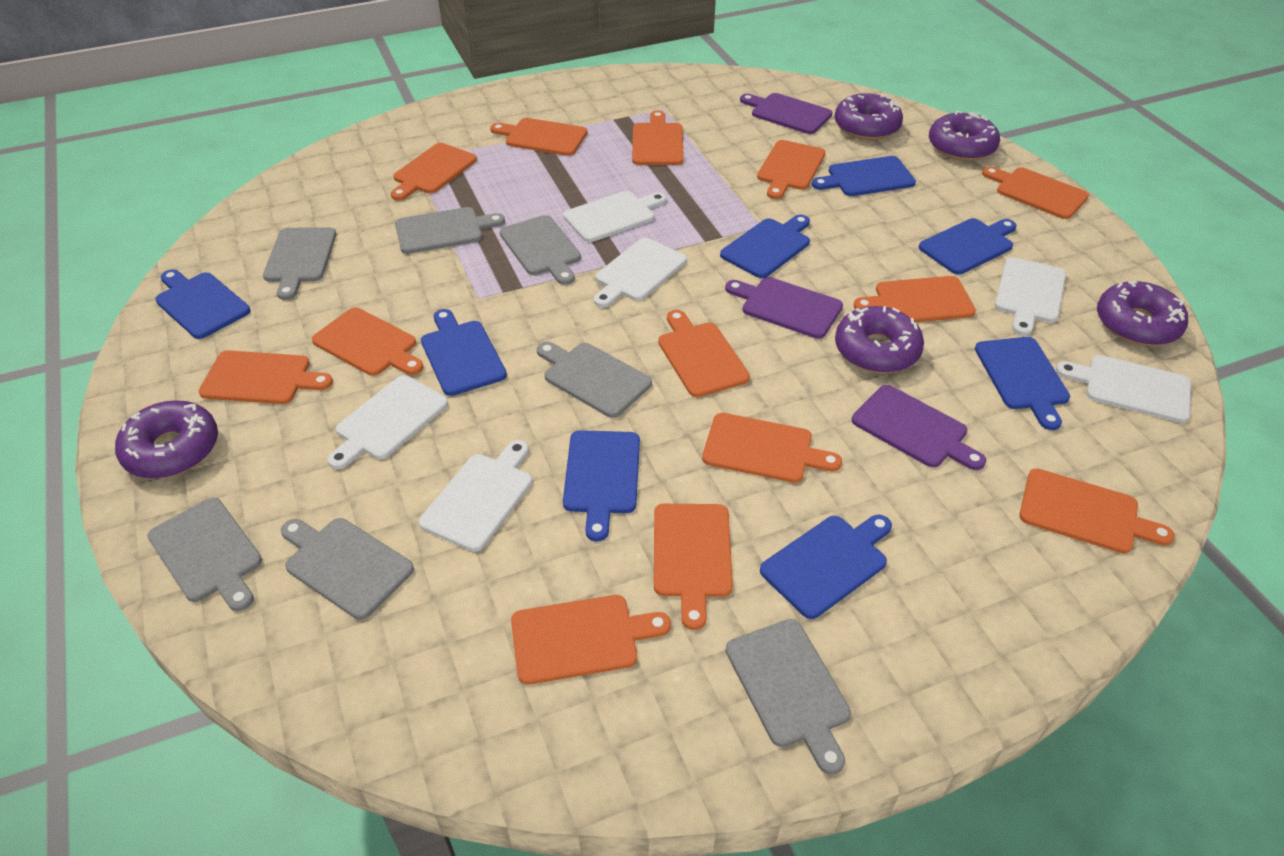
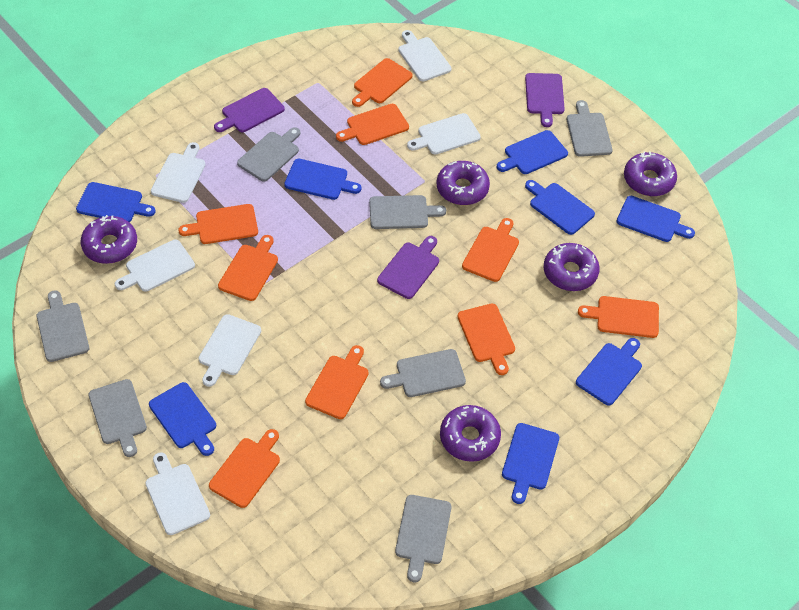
orange cutting board: [199,350,333,404] [312,307,423,376] [391,143,477,201] [490,118,587,156] [511,595,671,685] [632,111,684,165] [654,504,733,630] [658,310,750,397] [702,413,842,483] [757,140,826,199] [854,276,976,322] [982,166,1089,219] [1019,468,1175,554] = 13 -> [178,204,258,244] [209,429,280,508] [218,235,278,301] [305,345,369,419] [336,104,409,145] [352,58,413,107] [457,303,515,375] [462,218,519,282] [578,296,659,338] = 9

